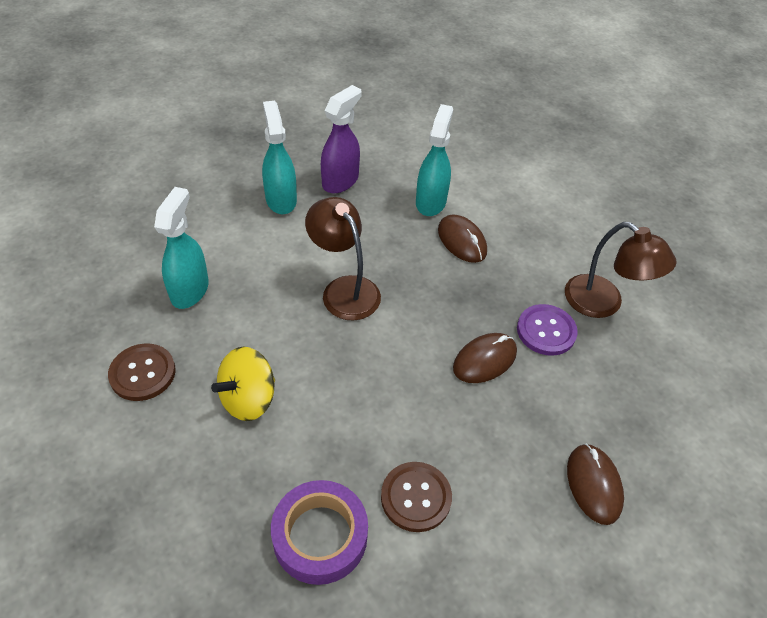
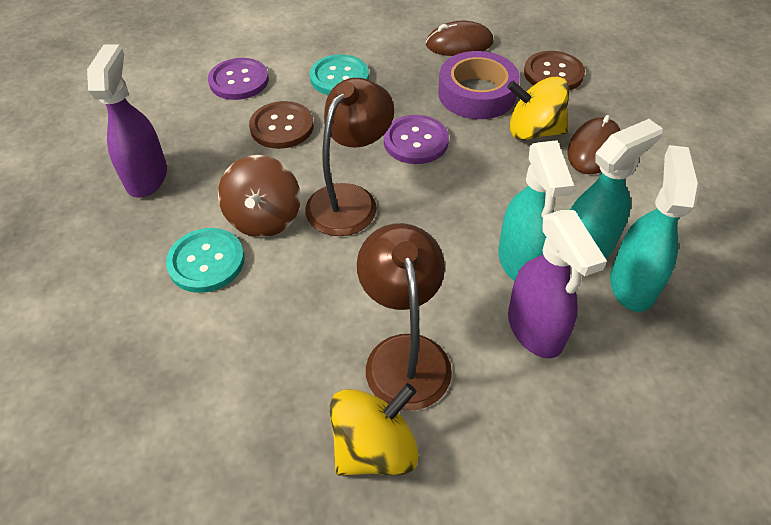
brown mouse: [438,214,487,263] [453,333,517,383] [567,444,624,525] = 3 -> [426,21,493,56] [567,115,621,174] = 2
brown spinning top: none = 0 -> [218,155,301,237] = 1
purple button: [517,304,578,356] = 1 -> [208,58,269,100] [384,115,449,164] = 2
purple spray bottle: [321,85,362,193] = 1 -> [87,45,167,198] [508,210,607,359] = 2
turquoise button: none = 0 -> [166,228,245,293] [310,54,369,95] = 2
yellow spinning top: [211,346,275,421] = 1 -> [330,383,419,476] [507,76,569,141] = 2

